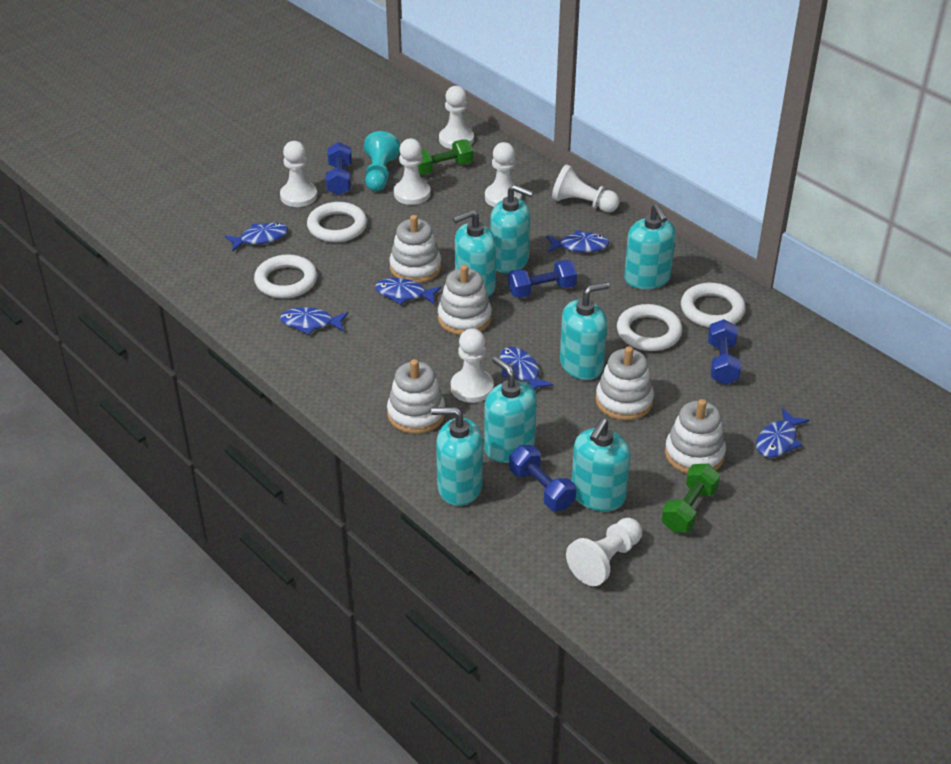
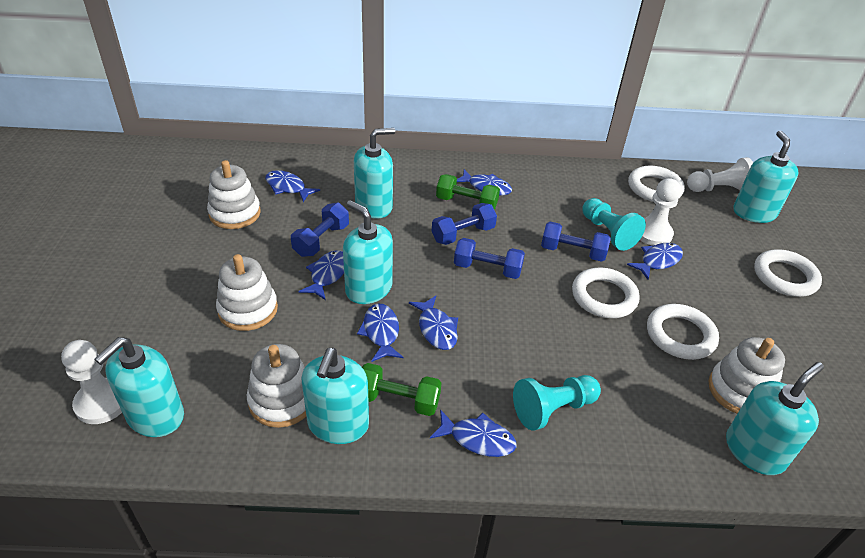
blue fish: [225,223,288,252] [280,307,348,335] [375,278,442,305] [500,347,553,390] [546,230,609,252] [756,408,809,458] = 6 -> [265,170,320,202] [299,250,344,300] [357,304,403,362] [409,296,458,350] [430,410,517,457] [457,169,512,195] [627,243,683,280] = 7
turquoise pawn: [364,131,400,191] = 1 -> [513,375,601,431] [582,198,646,251] = 2
turquoise soap dispenser: [431,407,483,506] [453,210,496,297] [484,356,537,463] [490,184,534,273] [560,282,610,380] [572,418,630,511] [624,204,676,289] = 7 -> [94,337,184,437] [302,348,369,444] [343,200,393,304] [354,128,395,219] [726,362,824,475] [733,131,799,223] = 6
white pawn: [280,141,317,207] [394,138,431,205] [439,86,474,149] [451,328,494,403] [485,142,522,207] [552,164,619,212] [566,518,642,586] = 7 -> [61,340,122,424] [640,178,681,246] [687,157,753,192] = 3
white stacking toy: [387,359,445,434] [389,215,441,283] [438,265,492,335] [595,346,654,420] [665,399,726,474] = 5 -> [207,160,261,229] [216,254,278,331] [247,344,306,428] [708,337,785,414] = 4

